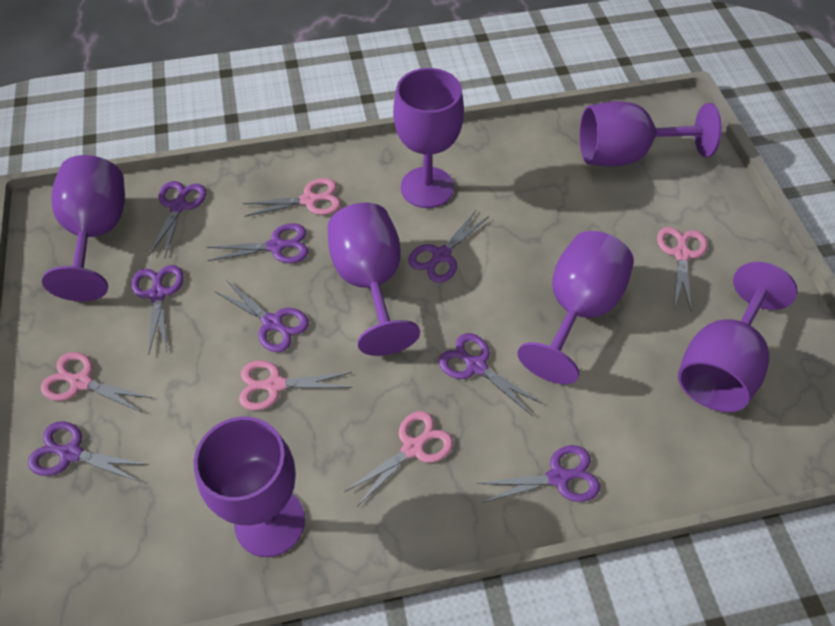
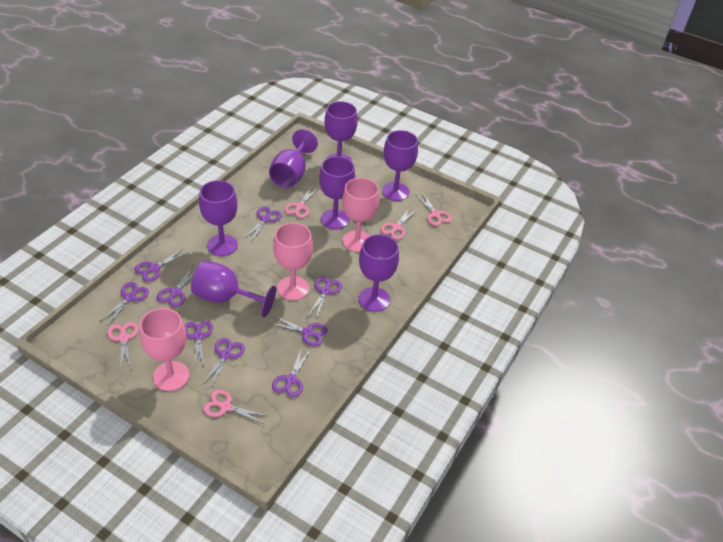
pink goblet: none = 0 -> [139,308,190,391] [273,223,313,300] [342,178,379,252] = 3
purple scissors: [28,421,149,482] [131,265,184,355] [148,181,206,259] [207,223,308,263] [214,280,309,352] [408,210,489,283] [439,333,543,416] [477,445,600,503] = 8 -> [101,282,149,325] [134,248,189,282] [157,265,194,307] [184,321,213,368] [202,338,245,388] [244,207,282,242] [269,316,328,346] [272,348,311,397] [308,277,342,320] = 9

